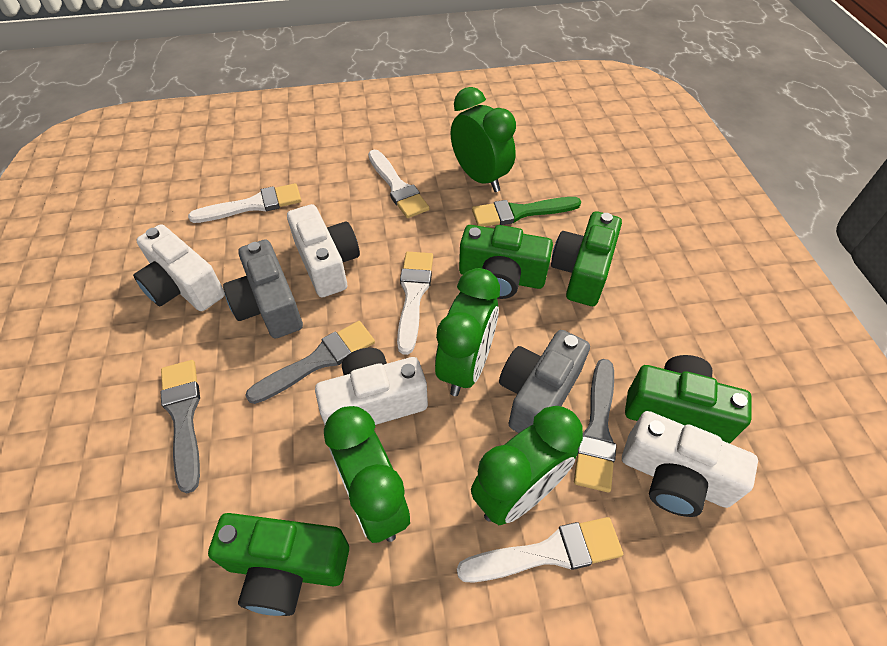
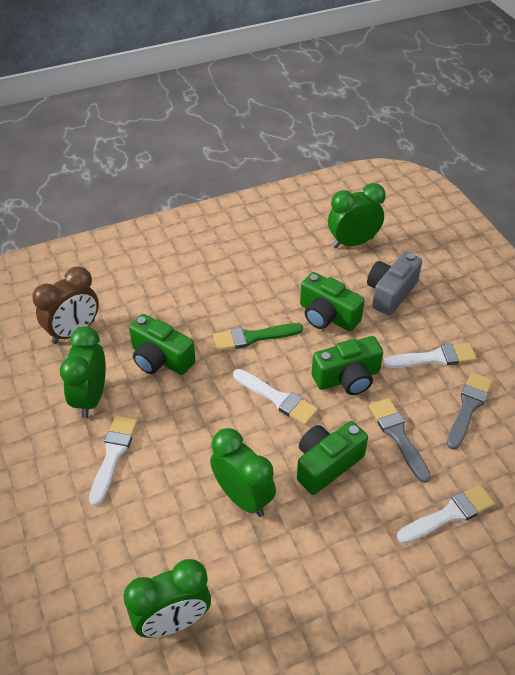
brown clock: none = 0 -> [32,267,99,344] = 1
grey brush: [161,360,200,493] [245,321,375,404] [574,359,617,492] = 3 -> [369,398,431,483] [447,372,493,450] = 2
grey camera: [223,239,303,339] [499,330,590,433] = 2 -> [367,252,422,315] = 1
white camera: [133,224,225,311] [287,204,360,297] [315,348,428,425] [622,411,758,517] = 4 -> none = 0

